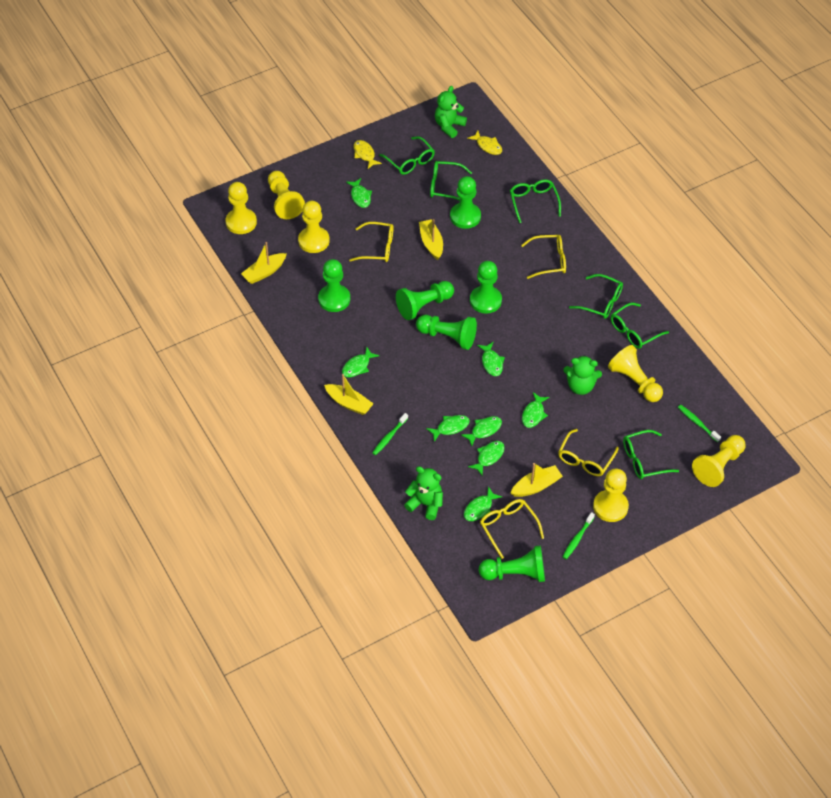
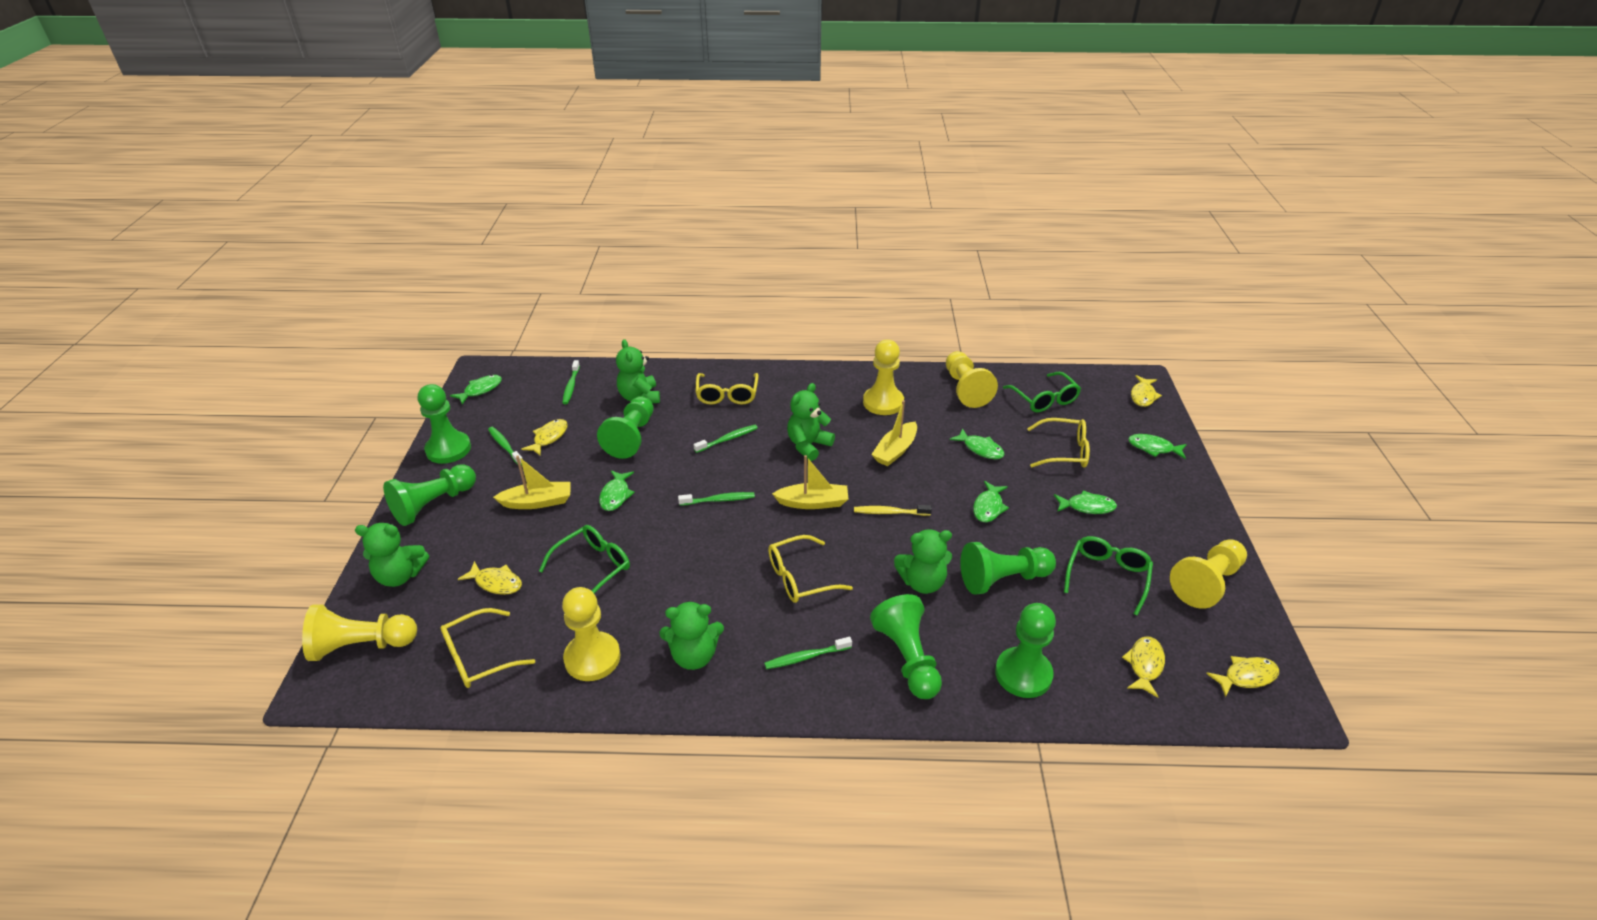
green fish: [342,347,379,377] [346,178,372,208] [426,415,470,442] [461,416,502,446] [464,486,502,521] [468,441,505,476] [477,342,505,376] [522,392,549,428] = 8 -> [450,375,502,404] [599,470,635,511] [950,428,1005,459] [973,481,1009,522] [1054,490,1117,514] [1128,434,1187,459] = 6
green glasses: [379,136,435,175] [430,161,472,201] [510,179,561,223] [569,274,623,319] [611,302,669,349] [623,430,679,479] = 6 -> [539,525,630,594] [1003,372,1081,413] [1064,536,1153,616] = 3
green teddy bear: [404,466,443,520] [435,86,467,138] [563,355,602,395] = 3 -> [355,523,429,587] [616,339,660,403] [660,601,724,670] [787,383,835,461] [894,529,952,594] = 5
green toothbrush: [372,413,408,455] [562,512,595,559] [678,405,721,442] = 3 -> [488,427,522,465] [562,360,580,404] [678,492,755,506] [693,425,758,453] [764,637,852,669] = 5
yellow boat: [241,242,287,284] [324,374,374,415] [419,219,443,260] [511,463,563,497] = 4 -> [493,455,571,509] [772,455,848,509] [871,400,917,466] = 3
yellow fish: [354,140,382,169] [467,131,502,155] = 2 -> [458,561,522,595] [521,419,568,455] [1122,636,1165,698] [1131,375,1162,407] [1206,656,1279,697] = 5
yellow pawn: [225,182,257,234] [268,171,305,219] [298,201,330,253] [593,469,629,522] [608,345,663,402] [692,435,746,487] = 6 -> [302,604,417,661] [562,587,621,681] [863,340,904,415] [946,351,998,408] [1170,539,1247,609] = 5
yellow toothbrush: none = 0 -> [854,505,932,516] = 1

